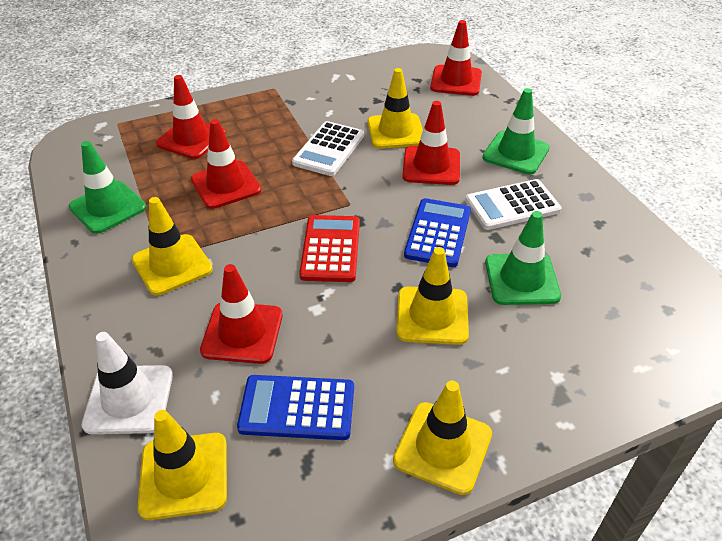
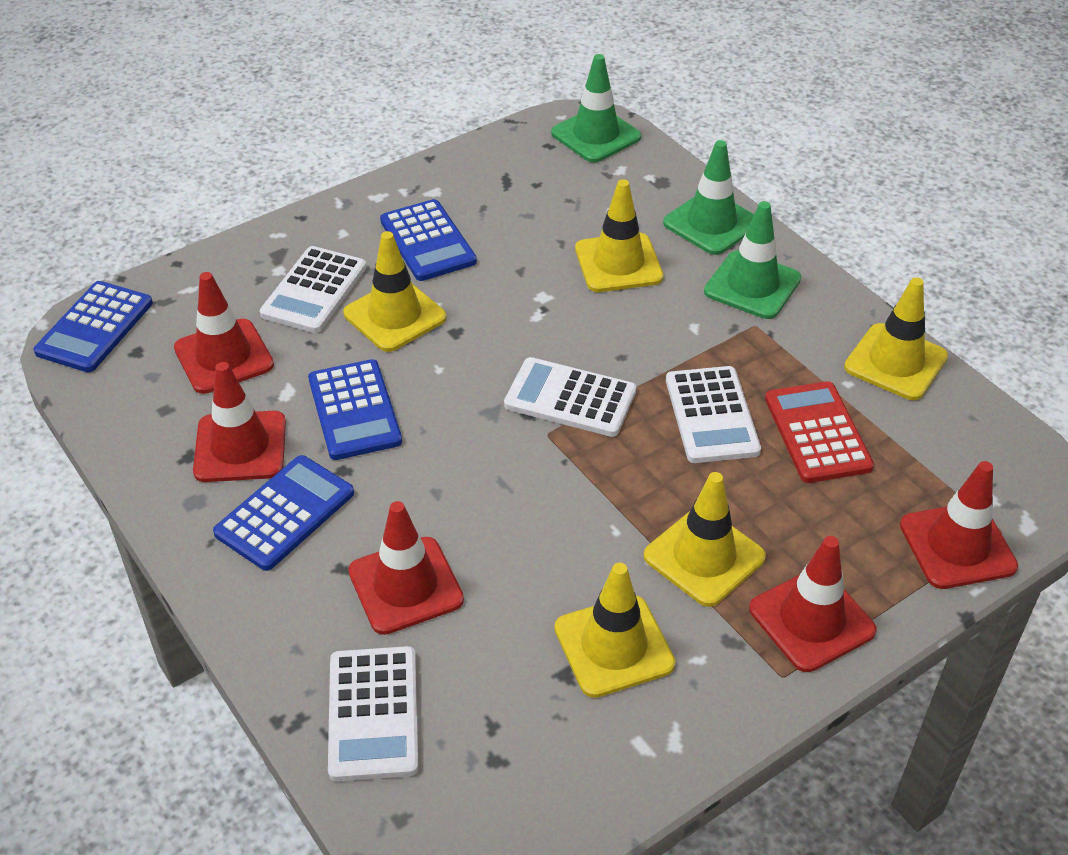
blue calculator: [237,375,354,440] [404,198,471,267] = 2 -> [33,281,153,372] [213,455,354,571] [308,359,402,460] [380,199,477,281] = 4
white calculator: [292,121,364,176] [465,179,562,230] = 2 -> [260,246,367,333] [328,646,419,781] [504,357,637,437] [666,366,761,463] = 4
white traffic cone: [82,332,173,434] = 1 -> none = 0

